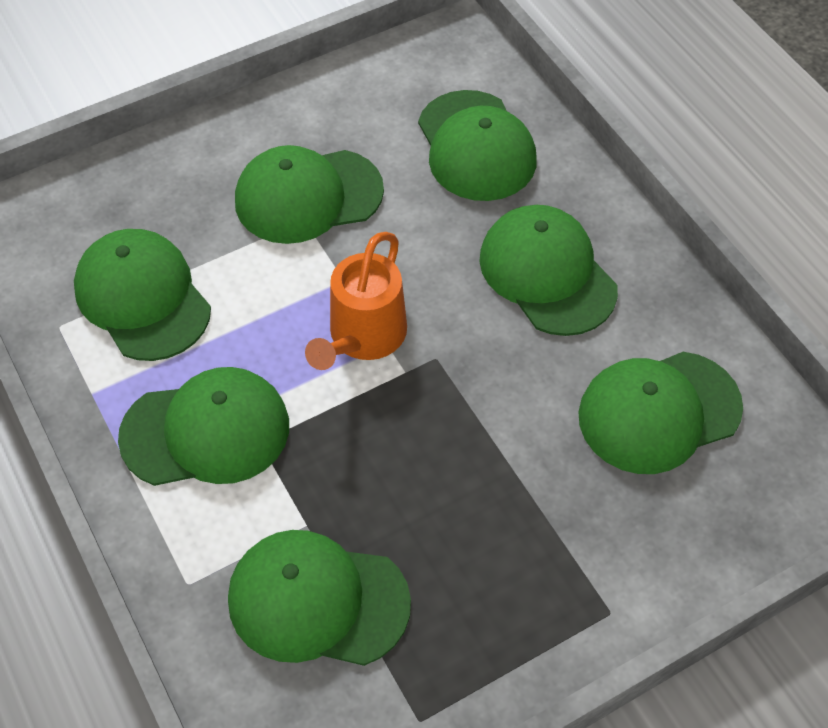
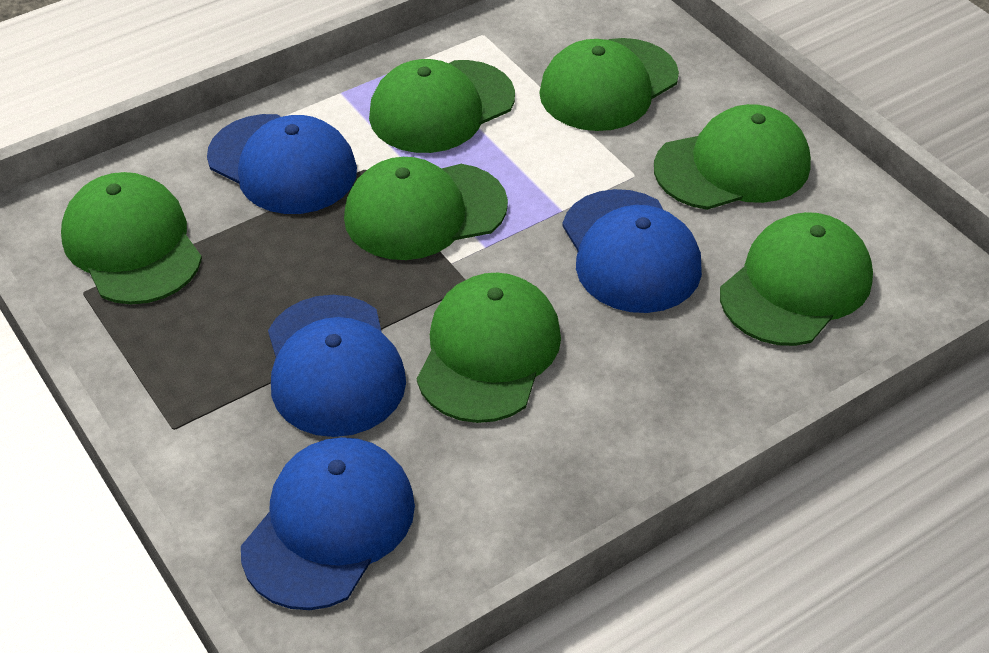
blue cap: none = 0 -> [207,114,357,214] [241,437,415,610] [268,295,406,437] [562,189,702,313] = 4
orange watering can: [305,232,407,370] = 1 -> none = 0

